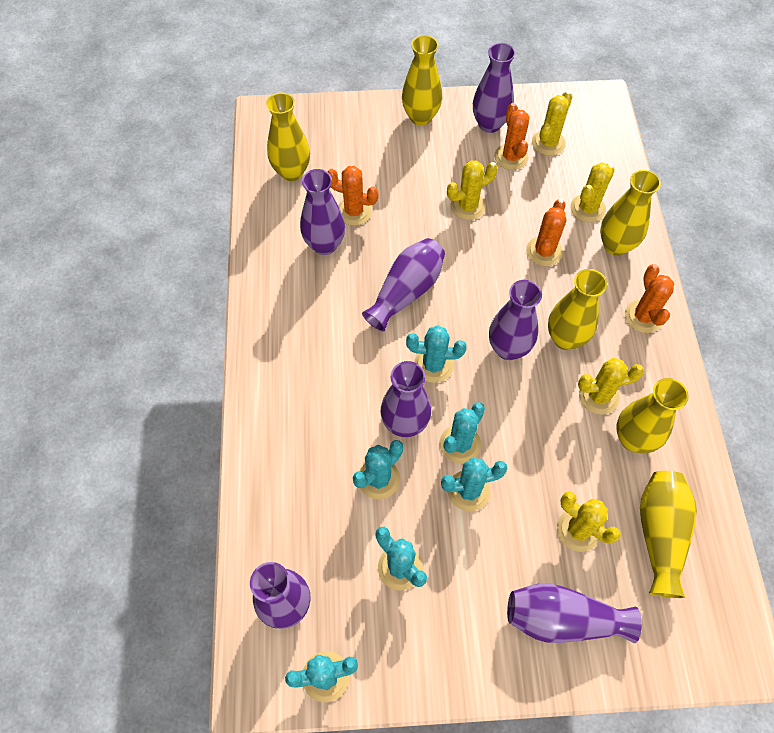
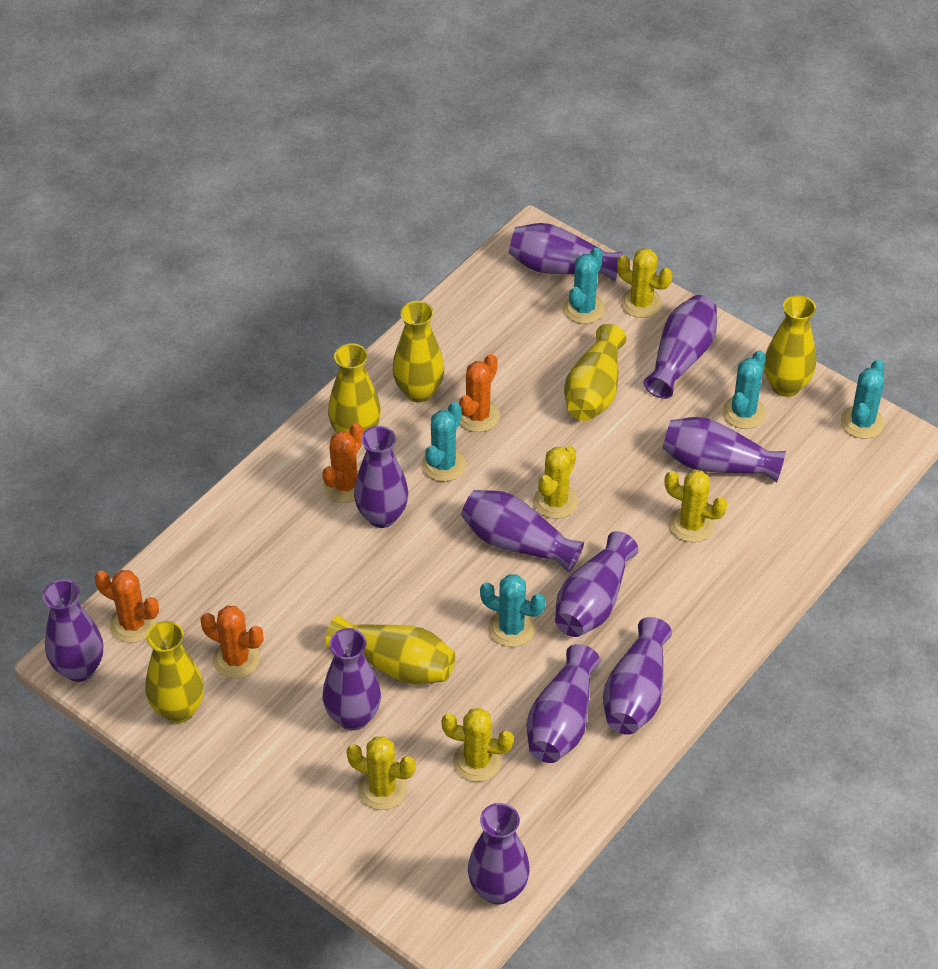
purple vase: [250,562,311,629] [300,169,345,255] [362,238,445,331] [381,361,431,437] [473,43,516,133] [489,280,542,360] [507,583,642,643] = 7 -> [43,579,103,682] [322,628,381,730] [354,426,408,528] [461,490,584,572] [468,803,530,905] [509,223,623,281] [527,644,600,763] [555,531,639,637] [603,617,672,735] [643,295,717,399] [662,417,786,482] = 11
turquoise cactus: [285,651,358,702] [353,440,403,499] [375,527,427,590] [406,325,467,383] [439,403,485,464] [441,457,507,511] = 6 -> [422,402,466,482] [480,574,546,647] [563,247,605,324] [722,350,766,429] [841,360,885,439] = 5

